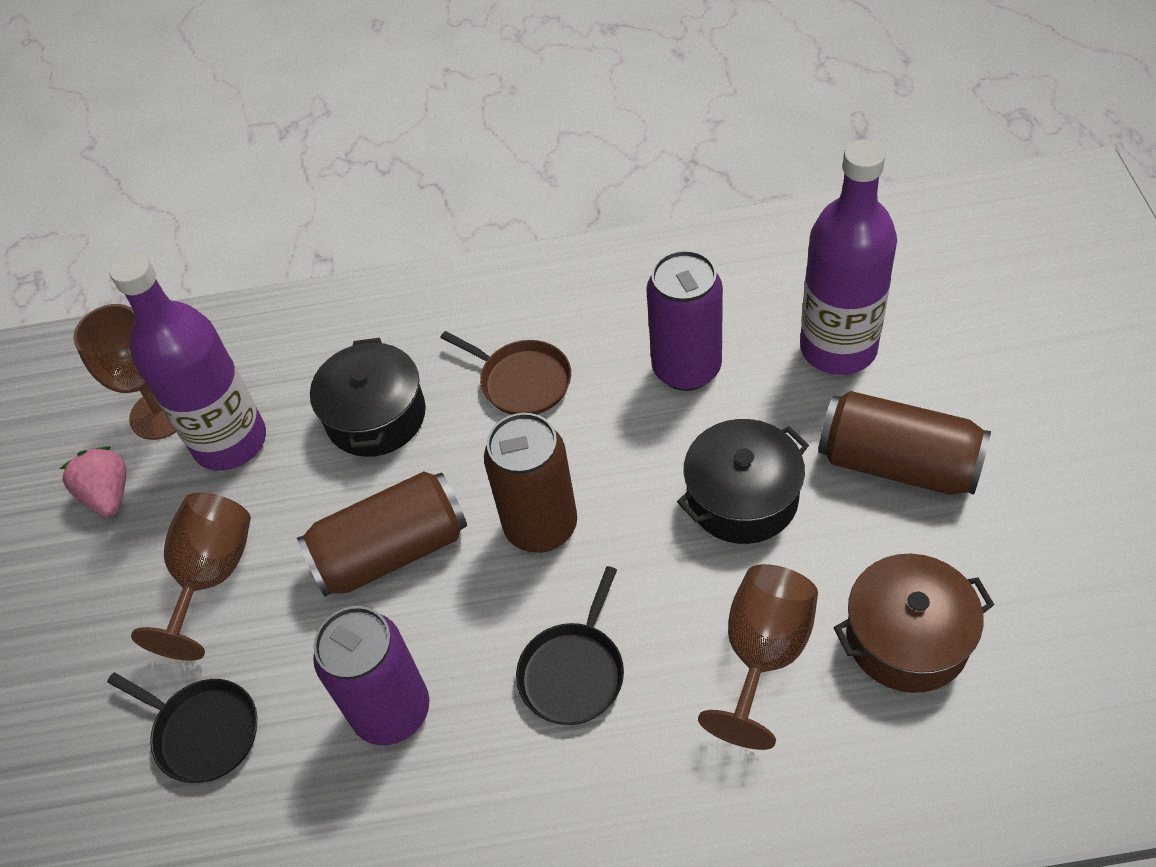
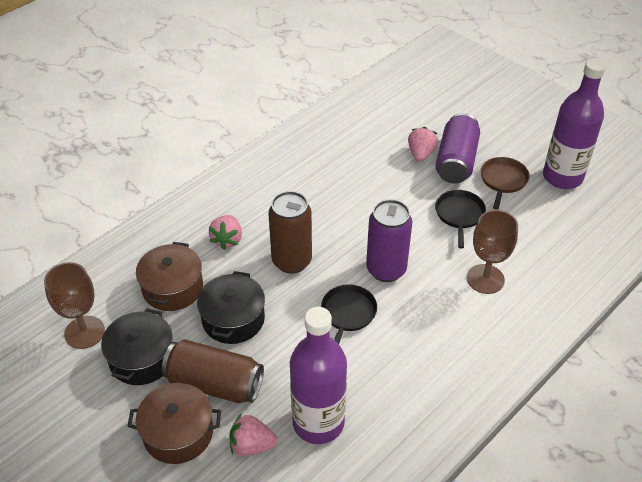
brown can: [297,471,467,597] [484,413,577,553] [818,391,991,495] = 3 -> [162,339,264,403] [269,191,312,274] = 2
brown goblet: [73,304,176,440] [131,493,251,661] [698,564,818,750] = 3 -> [44,262,105,349] [467,210,518,294] = 2
brown pot: [834,554,994,693] = 1 -> [127,383,221,464] [136,242,203,311] = 2
pink strawberry: [60,446,126,517] = 1 -> [209,215,242,250] [230,413,278,456] [408,127,438,162] = 3

